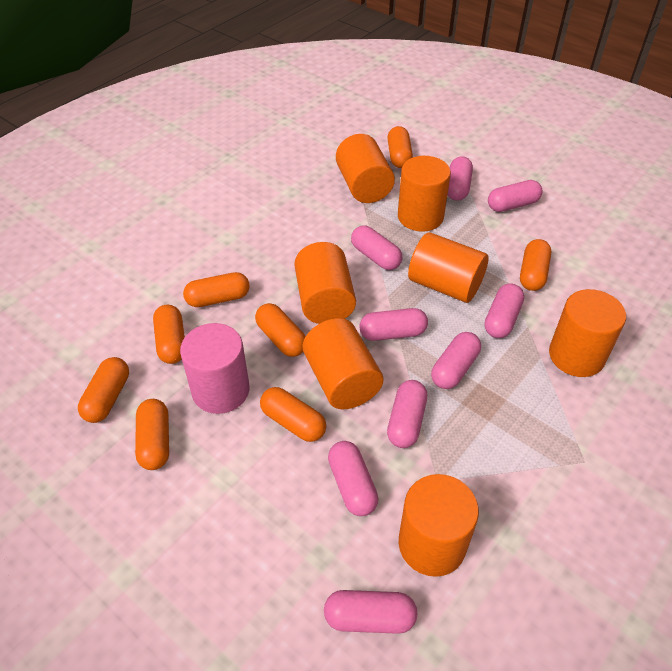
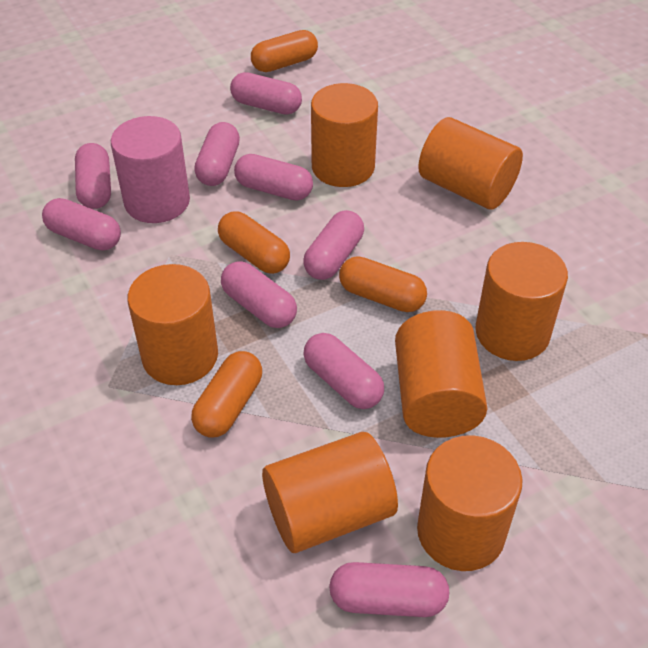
orange capsule: [78,357,129,423] [135,399,169,470] [153,305,185,364] [183,272,250,307] [255,303,306,357] [260,387,326,442] [387,126,413,168] [520,239,551,291] = 8 -> [191,351,262,438] [218,211,290,274] [251,30,318,72] [339,256,427,312] = 4

